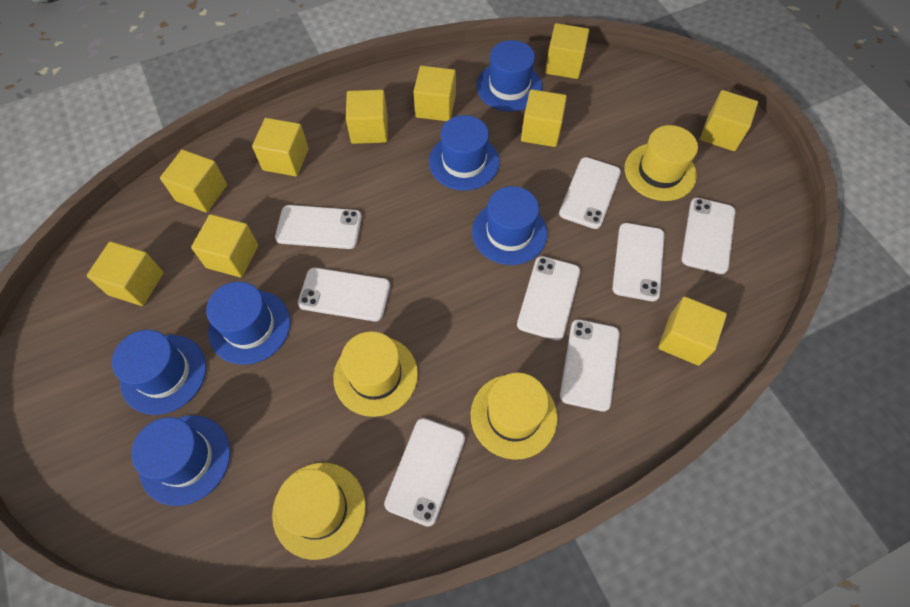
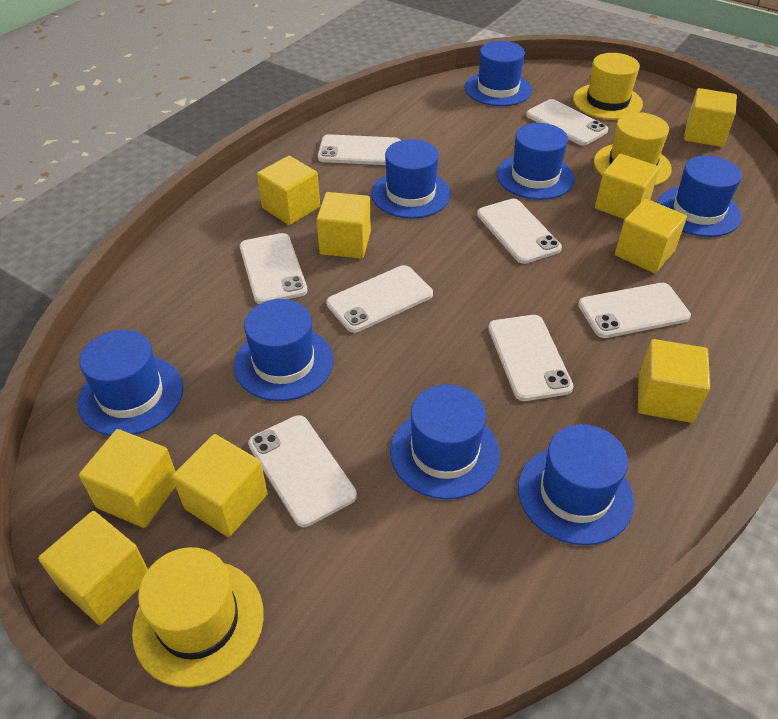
blue hat: [112,330,206,415] [131,415,230,506] [206,282,290,365] [429,115,499,191] [472,186,547,265] [477,40,543,112] = 6 -> [78,330,183,436] [234,299,333,401] [371,139,451,219] [390,384,500,499] [465,41,532,106] [497,123,575,200] [518,424,634,545] [657,155,742,237] = 8
yellow cube: [87,241,164,306] [160,150,227,213] [191,214,258,278] [252,118,309,176] [346,90,388,144] [413,66,456,121] [521,89,567,147] [545,23,589,79] [658,296,727,366] [700,90,758,151] = 10 -> [38,511,148,625] [79,429,176,528] [172,434,268,537] [257,156,320,225] [316,192,371,259] [595,154,660,219] [615,199,687,273] [638,339,710,423] [684,88,737,147] = 9
yellow hat: [272,463,366,560] [333,331,418,417] [470,373,558,460] [625,125,698,201] = 4 -> [132,547,264,688] [573,53,643,120] [594,112,672,186] = 3

